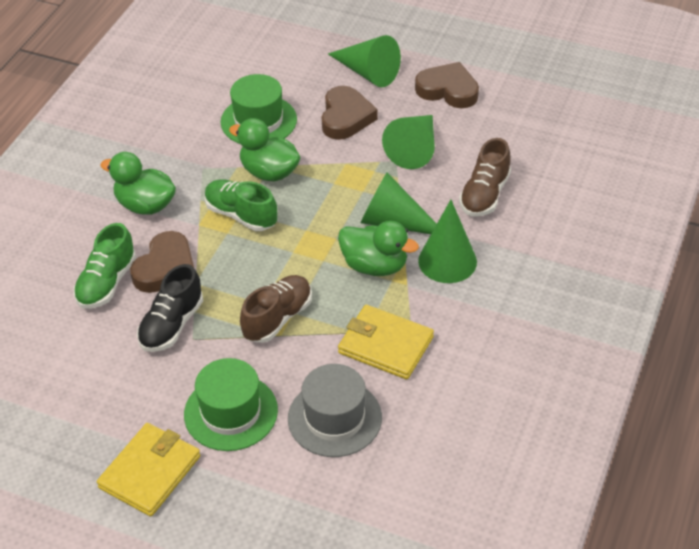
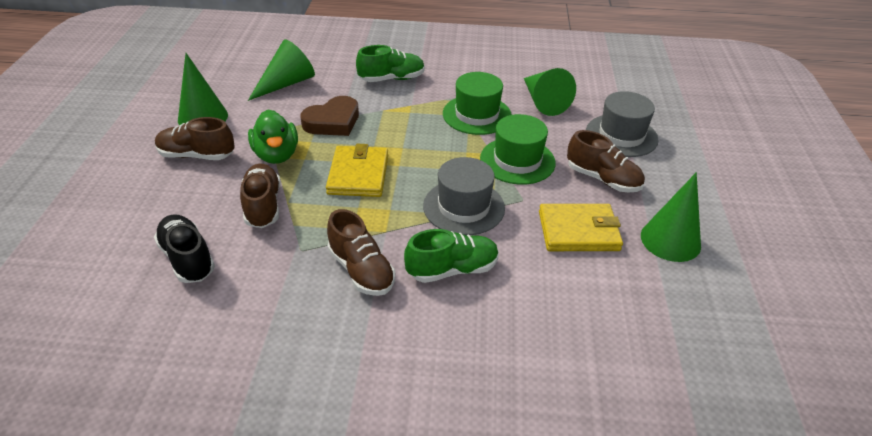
brown heart: [130,231,194,293] [322,86,378,140] [415,62,479,108] = 3 -> [300,96,359,136] = 1
brown shoe: [240,275,312,343] [459,138,511,217] = 2 -> [155,117,235,160] [240,164,280,228] [327,209,395,296] [567,130,645,193] = 4
green duck: [100,152,176,215] [229,118,301,182] [338,221,419,276] = 3 -> [248,109,298,164] = 1
grey hat: [288,364,382,457] = 1 -> [423,157,505,235] [586,91,659,157] = 2

